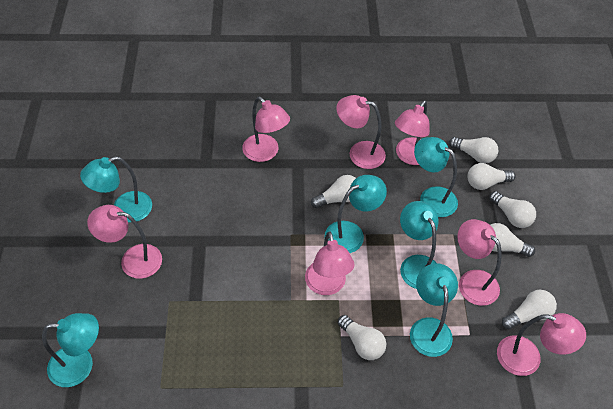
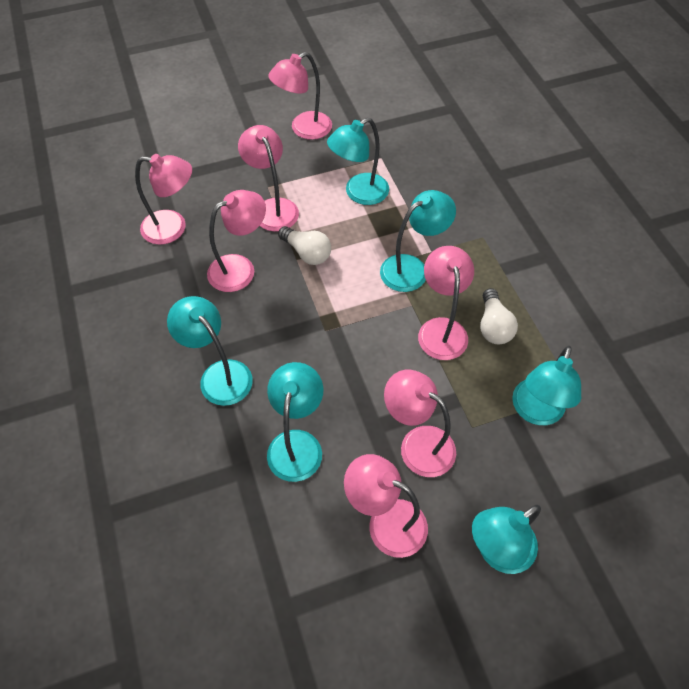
white light bulb: [311,175,356,208] [338,315,386,360] [449,137,498,163] [467,163,516,190] [489,191,536,228] [491,223,535,257] [502,290,557,329] = 7 -> [278,226,331,265] [480,288,518,344] = 2

